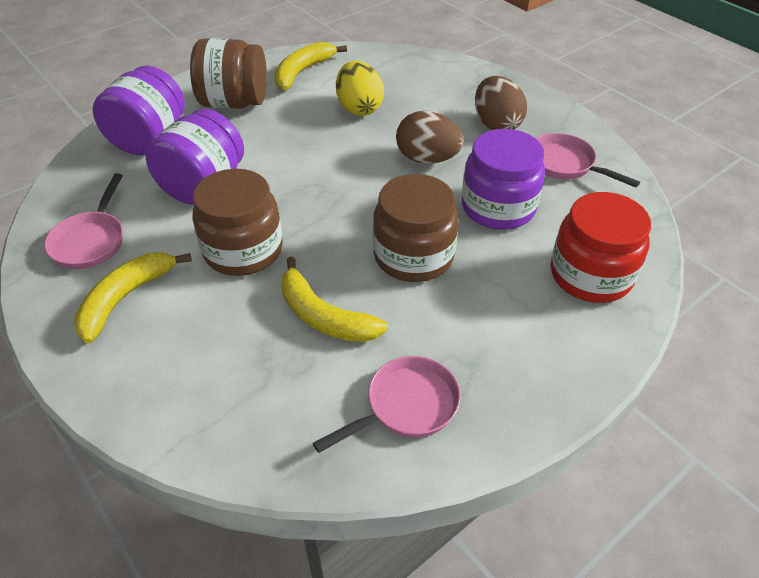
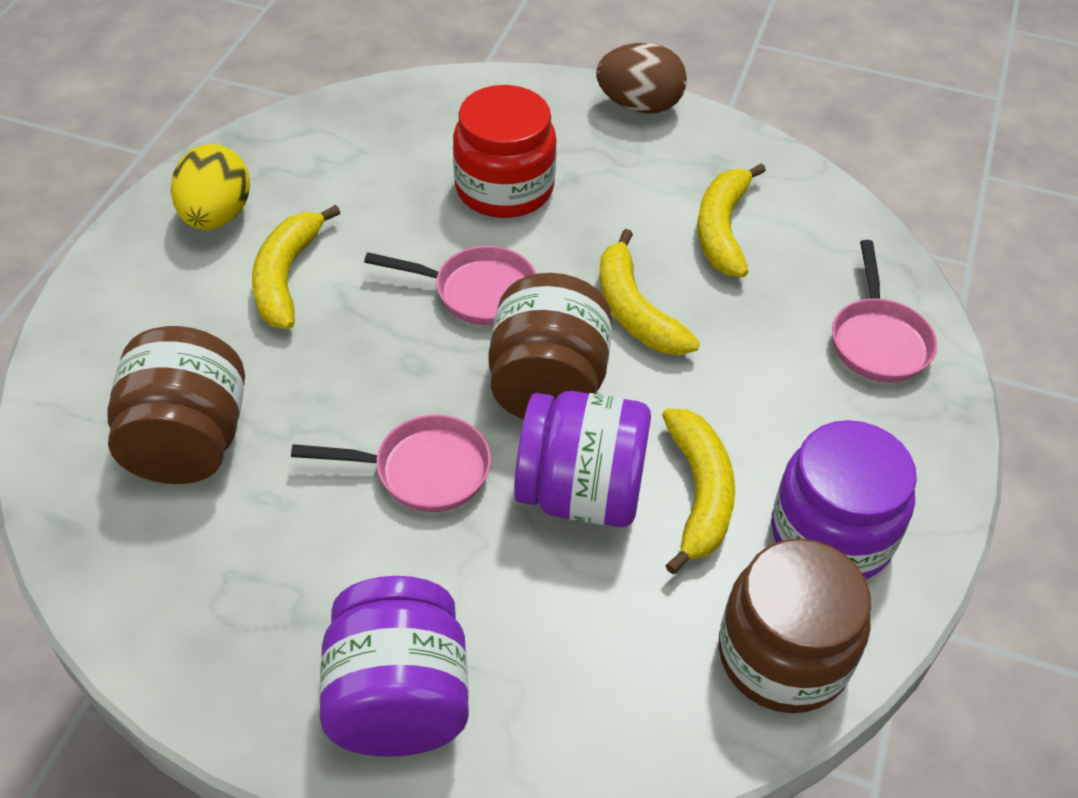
brown egg: [396,111,464,164] [475,76,527,130] = 2 -> [596,43,687,114] = 1
yellow banana: [74,252,192,344] [274,42,347,90] [281,257,388,342] = 3 -> [252,205,341,329] [599,229,700,355] [662,409,735,574] [697,163,766,277] = 4

